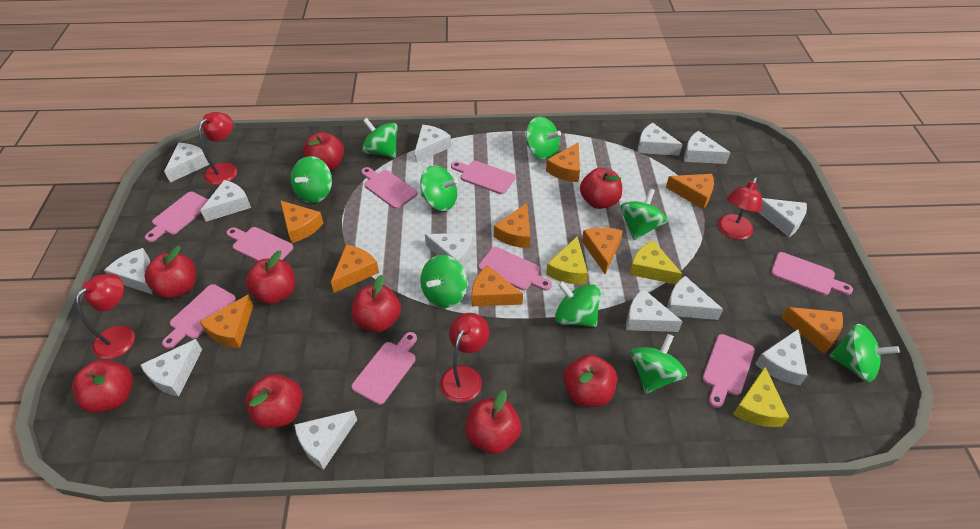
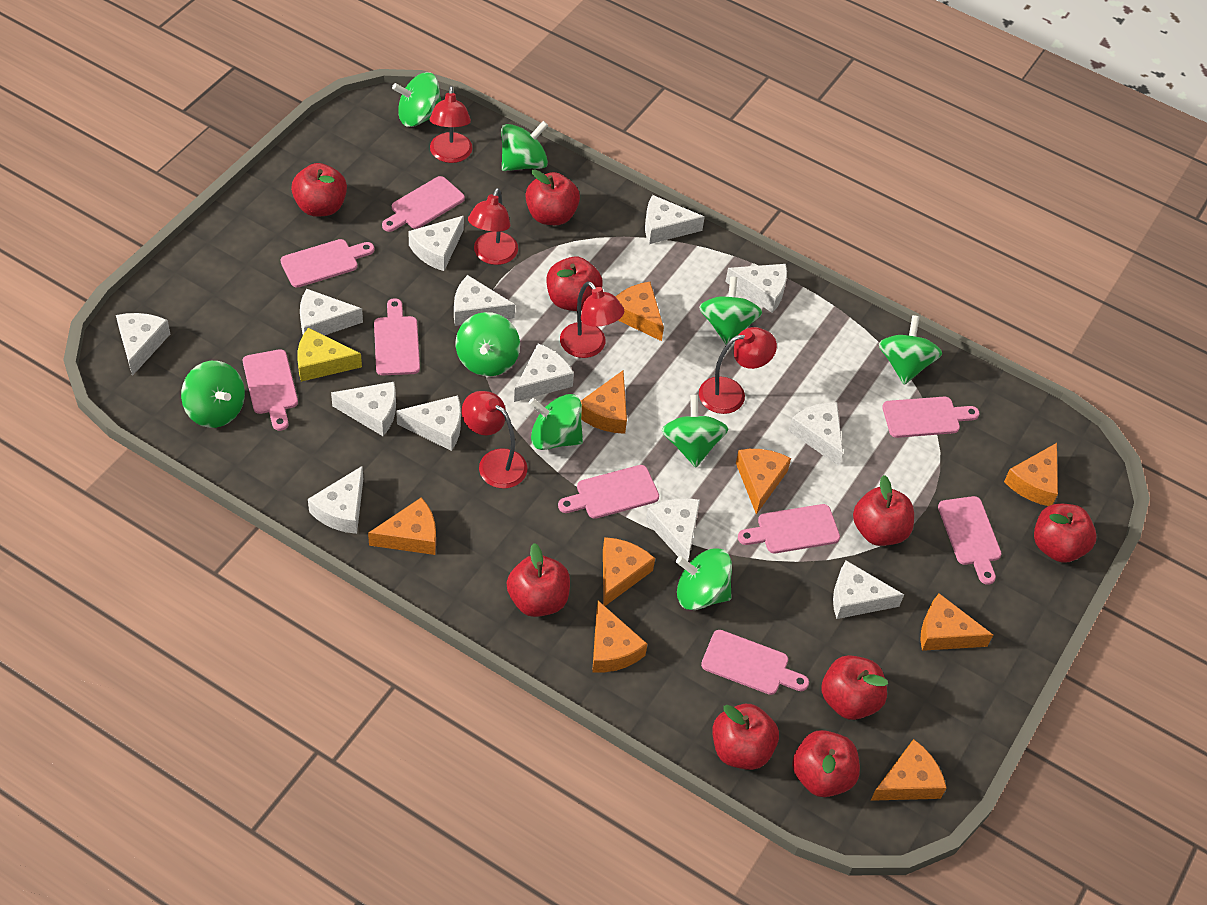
red lamp: [76,274,135,359] [199,112,237,185] [440,313,489,402] [718,177,762,240] = 4 -> [430,86,472,163] [462,391,527,488] [468,188,518,265] [560,281,624,358] [699,327,777,414] = 5
yellow cheese: [546,237,588,284] [629,240,682,284] [733,367,789,427] = 3 -> [297,328,362,382] = 1

